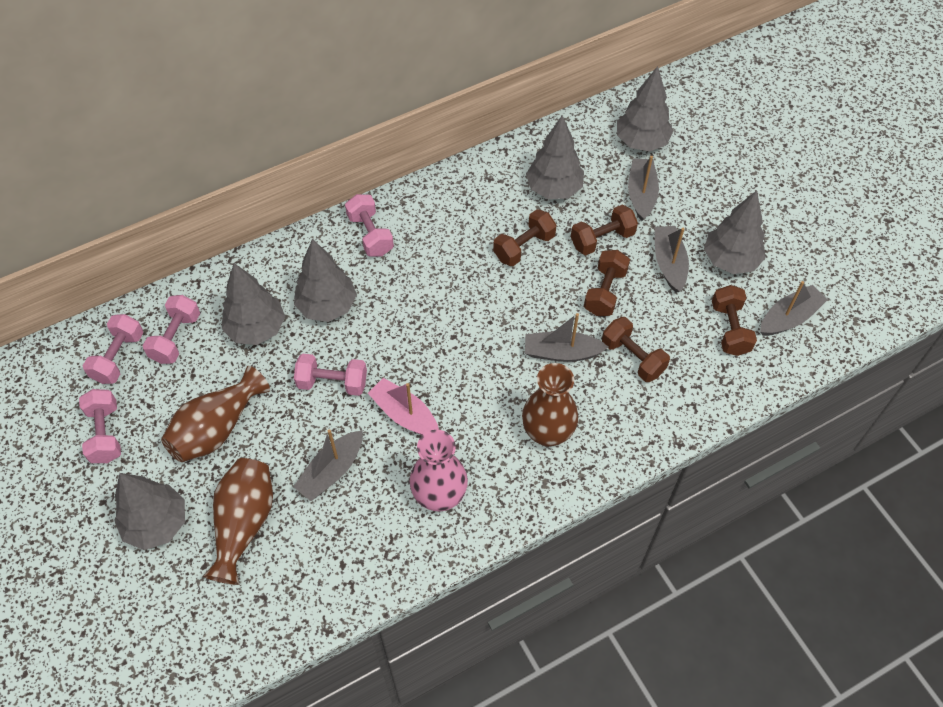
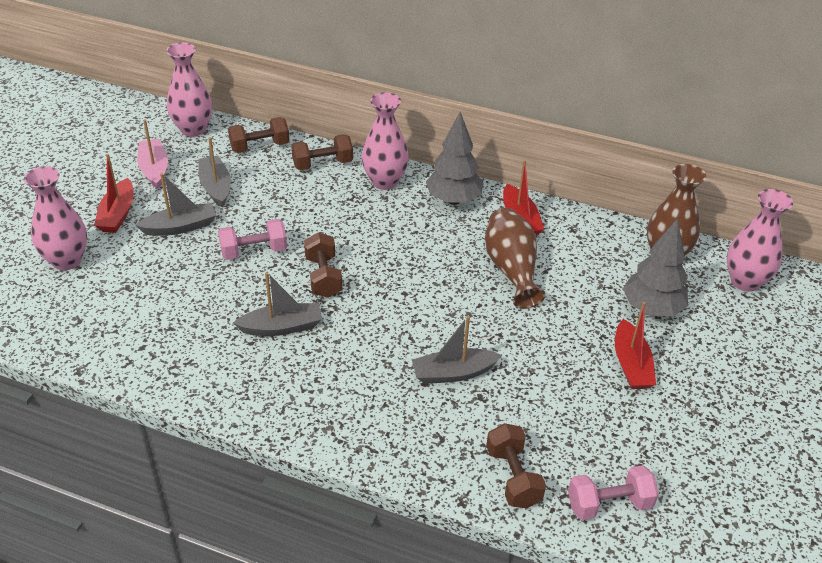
brown dumbbell: [493,209,557,266] [571,205,638,255] [584,250,630,316] [602,317,670,382] [712,285,757,356] = 5 -> [228,117,289,153] [291,134,353,170] [304,232,342,298] [486,423,546,509] = 4
brown vase: [161,366,270,462] [203,458,273,585] [522,363,578,447] = 3 -> [485,208,546,309] [647,164,706,256] = 2
grey boat: [293,429,363,501] [525,313,608,362] [628,156,659,221] [655,226,689,293] [760,281,828,336] = 5 -> [135,173,216,236] [198,137,231,208] [233,272,322,336] [412,316,502,384] = 4
grey tree: [114,473,185,550] [222,263,285,345] [294,239,357,322] [526,116,584,199] [617,66,673,152] [704,191,766,274] = 6 -> [426,112,483,205] [623,218,688,316] = 2
pink dumbbell: [79,389,121,463] [83,314,143,384] [143,295,200,364] [294,354,367,396] [345,194,394,256] = 5 -> [218,219,287,260] [568,465,659,520] = 2
pink vase: [409,430,468,512] = 1 -> [24,166,87,270] [166,42,212,137] [361,92,409,190] [727,189,793,292] = 4
red boat: none = 0 -> [94,154,134,233] [503,160,544,236] [615,302,656,389] = 3

